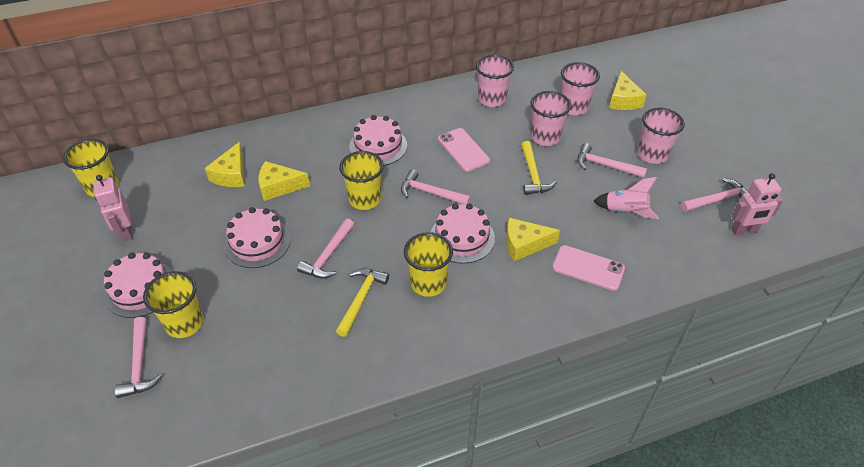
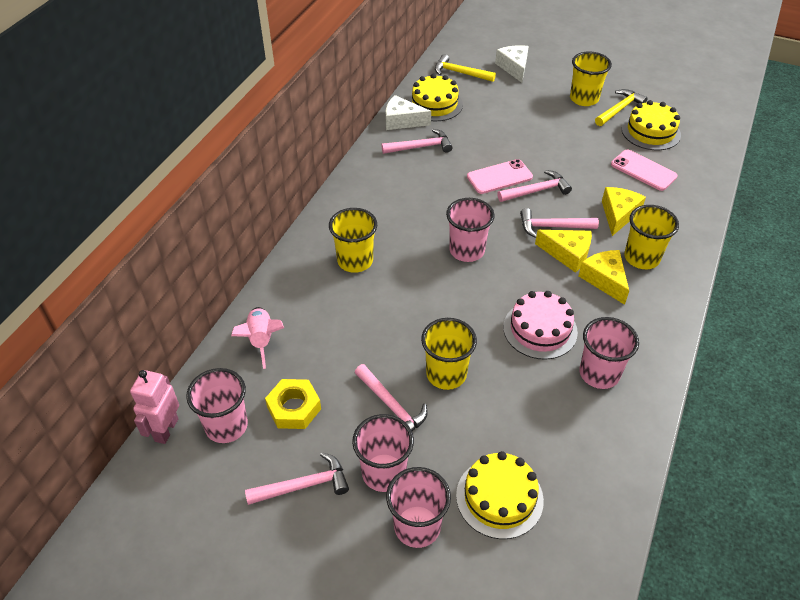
pink cake: [104,252,173,318] [224,207,291,268] [349,115,407,166] [431,203,495,264] = 4 -> [503,291,578,360] = 1
pink cup: [476,54,514,107] [531,91,571,146] [561,62,600,115] [638,108,685,164] = 4 -> [186,368,248,443] [352,414,414,492] [386,467,451,548] [446,198,495,262] [579,317,639,389] = 5
pink robot: [93,175,133,242] [731,173,783,236] = 2 -> [130,370,179,444] = 1
white cheese: none = 0 -> [385,95,431,130] [495,45,529,83] = 2
yellow cake: none = 0 -> [407,74,463,121] [456,451,544,539] [622,100,681,150] = 3
yellow cheese: [205,142,245,187] [258,161,310,201] [506,218,560,261] [609,71,647,110] = 4 -> [535,230,592,273] [579,250,629,305] [602,187,646,236] = 3
yellow nut: none = 0 -> [265,379,321,429] = 1

